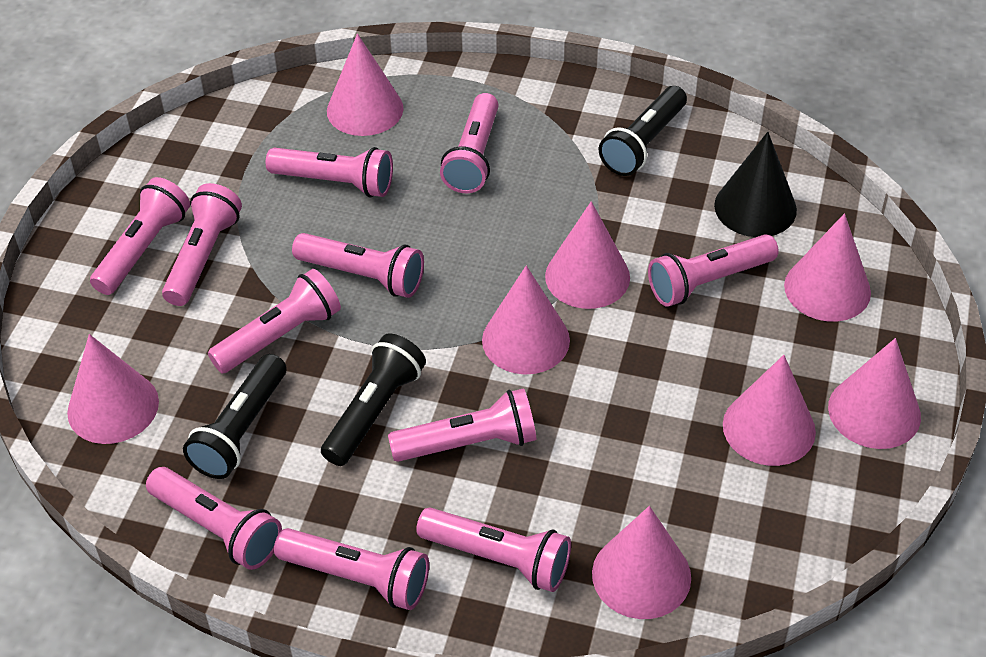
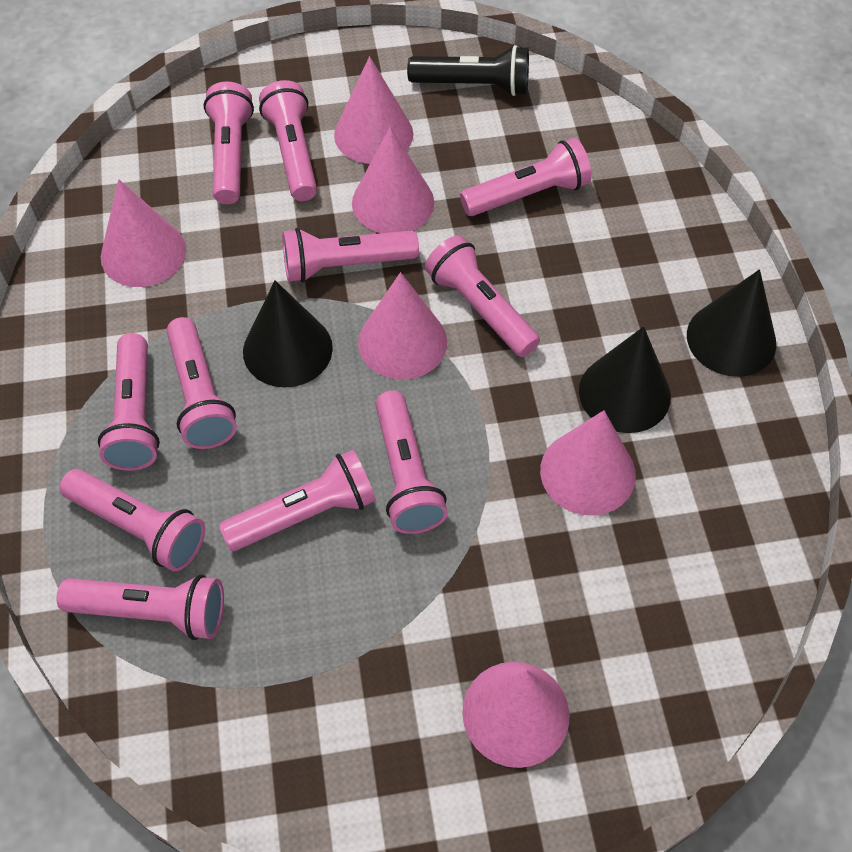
black cone: [714,132,797,237] = 1 -> [243,280,333,388] [579,326,671,433] [687,269,776,377] = 3
black flashlight: [183,354,286,479] [321,334,426,466] [599,86,687,176] = 3 -> [407,45,529,96] = 1
pink cone: [67,334,159,444] [327,34,404,136] [482,266,570,375] [545,201,630,309] [592,506,691,619] [723,355,816,466] [784,213,871,322] [828,338,921,449] = 8 -> [101,179,186,287] [334,56,413,164] [352,127,434,233] [358,272,447,380] [462,662,569,768] [540,410,636,516] = 6

